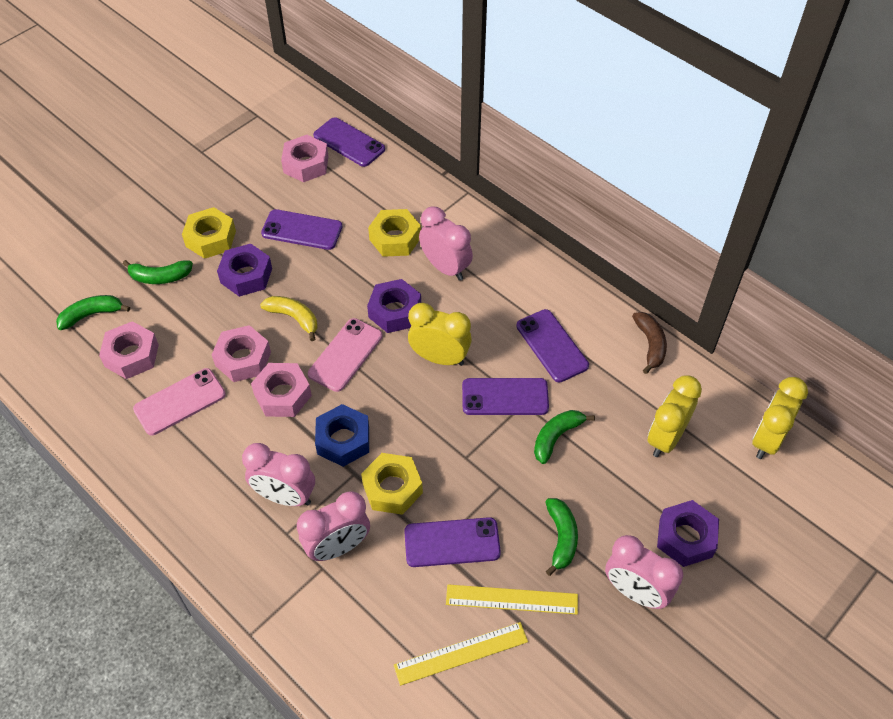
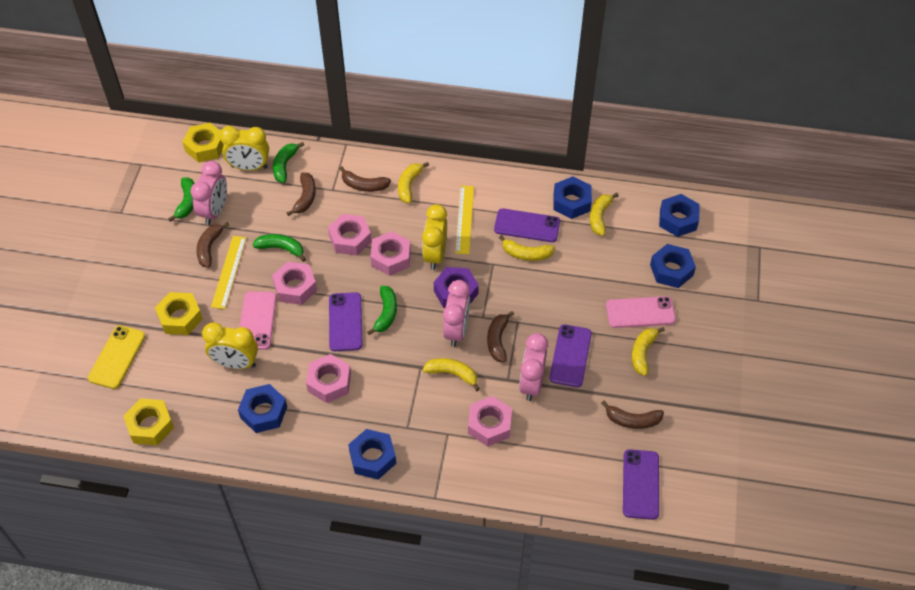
blue nut: [315,404,369,467] = 1 -> [238,384,287,433] [348,429,396,480] [553,176,592,219] [650,244,696,288] [659,194,700,237] = 5
brown banana: [632,312,667,374] = 1 -> [196,222,229,268] [287,173,316,216] [339,166,391,192] [487,311,514,362] [601,401,664,429] = 5
pink clock: [242,443,315,506] [297,491,370,561] [419,207,473,281] [605,535,683,609] = 4 -> [191,161,227,225] [443,280,470,347] [519,333,548,401] = 3
pink nut: [99,321,159,379] [212,325,271,382] [251,363,312,417] [281,135,328,182] = 4 -> [272,261,317,305] [306,354,351,403] [328,214,372,256] [370,231,411,276] [468,396,512,447] = 5
purple nut: [217,244,272,297] [367,279,421,333] [657,500,719,567] = 3 -> [434,267,479,308] = 1
purple phone: [261,209,342,250] [313,117,385,167] [404,517,501,567] [462,378,549,415] [516,309,589,382] = 5 -> [329,292,362,351] [494,208,560,242] [549,324,592,387] [623,449,659,520] = 4
yellow banana: [260,296,317,341] = 1 -> [398,162,429,203] [423,358,480,391] [499,235,555,261] [590,193,619,236] [632,327,665,376] = 5
yellow phone: none = 0 -> [88,325,145,389] = 1

